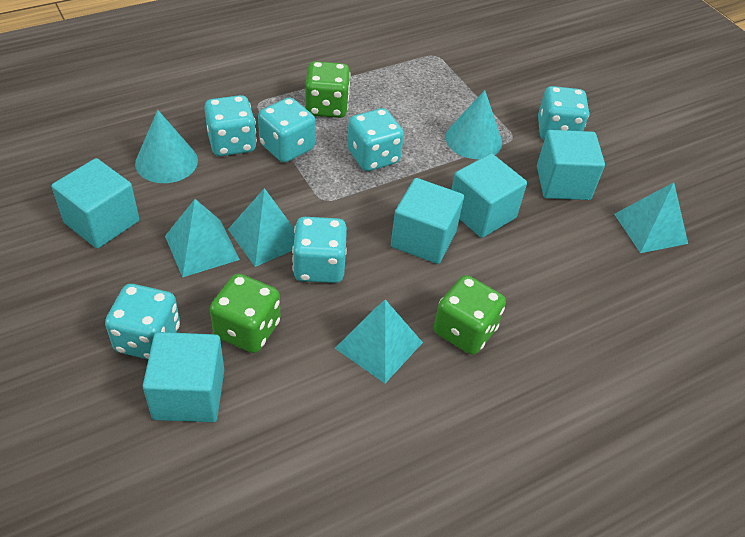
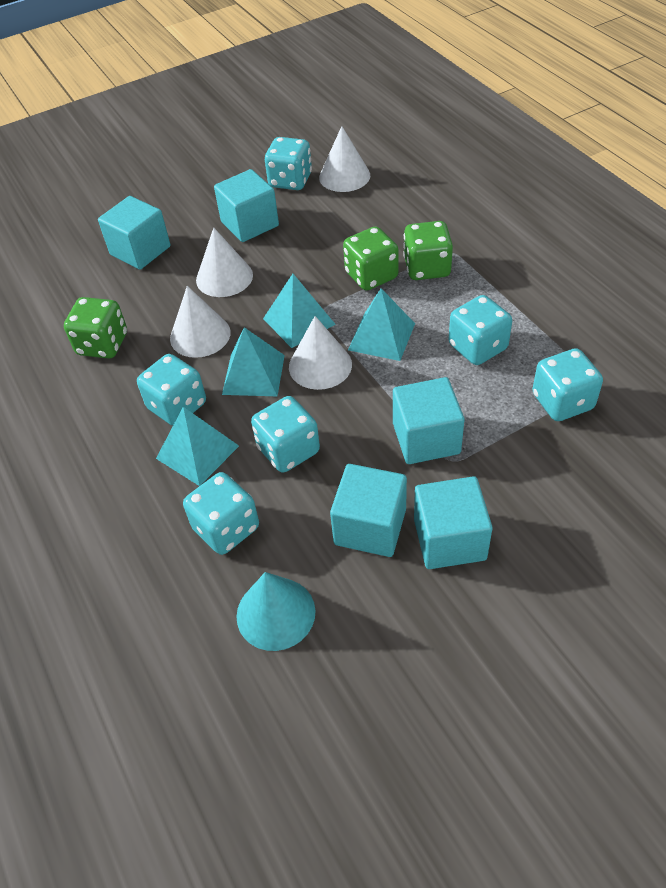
turquoise cone: [135,110,198,183] [445,90,502,159] = 2 -> [236,572,316,651] = 1
white cone: none = 0 -> [170,286,231,358] [196,228,253,297] [289,316,352,390] [319,126,370,192] = 4

